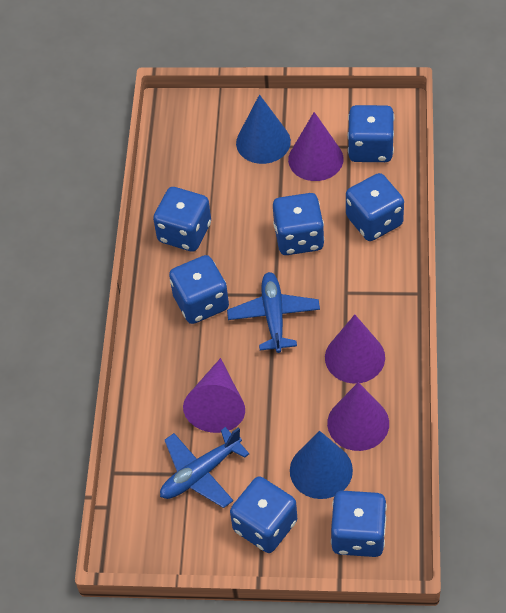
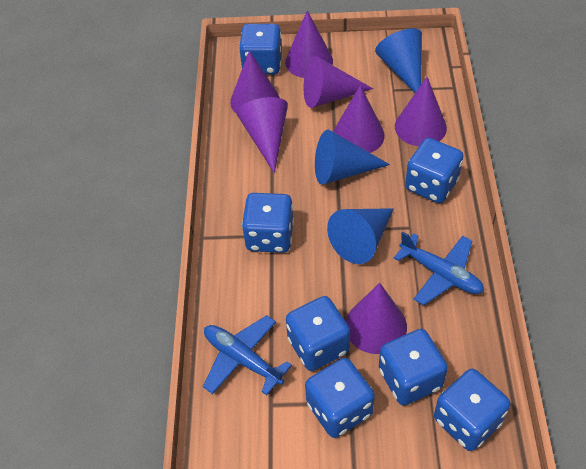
blue cone: [236,95,291,164] [290,431,353,499] = 2 -> [315,130,390,185] [327,208,394,264] [375,28,422,93] = 3
purple cone: [183,358,245,433] [288,112,343,181] [325,315,385,384] [327,382,389,451] = 4 -> [230,50,280,114] [236,97,288,173] [285,10,333,78] [303,56,373,108] [333,85,385,153] [345,283,407,354] [395,77,447,146] = 7

